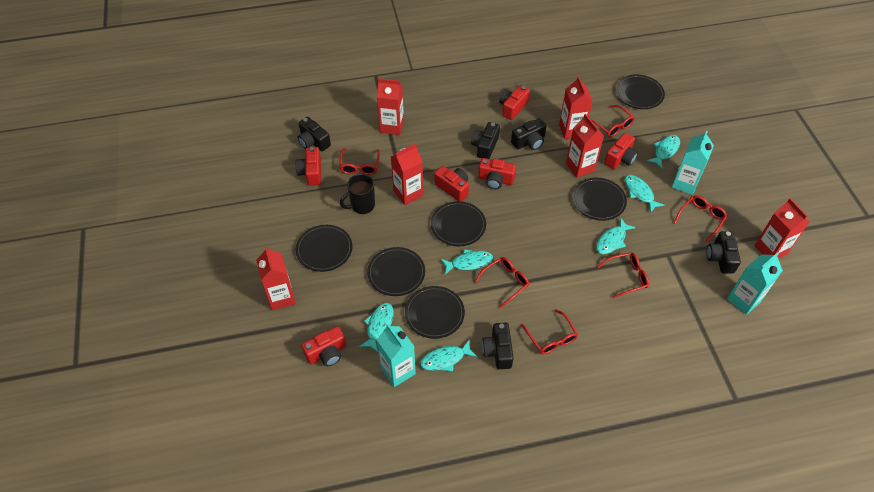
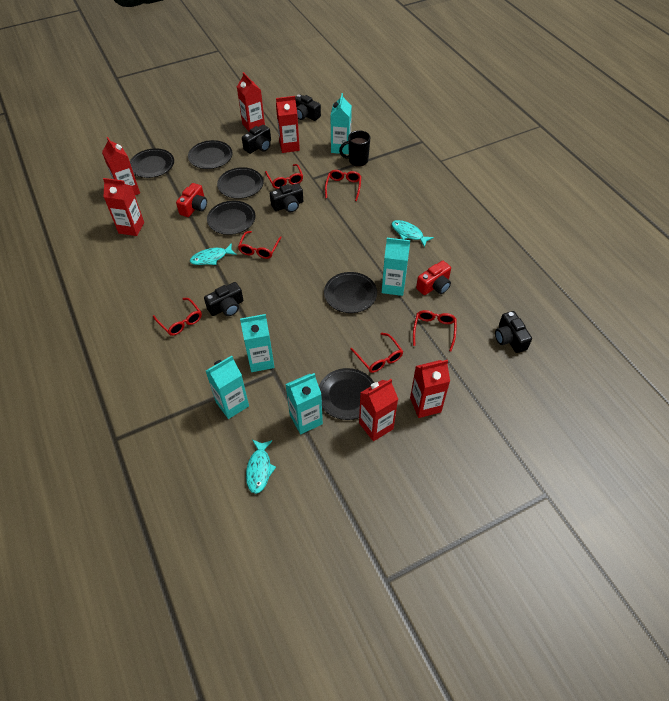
red camera: [295,147,321,186] [301,326,346,367] [434,166,469,201] [478,158,516,189] [499,85,530,120] [604,133,638,169] = 6 -> [176,183,207,217] [416,261,451,295] = 2
turquoise carton: [377,324,416,387] [672,131,714,195] [727,252,783,315] = 3 -> [206,356,249,419] [240,314,274,372] [285,373,323,434] [330,93,352,154] [382,238,410,296] = 5
turquoise fish: [359,303,394,352] [420,340,477,371] [440,249,493,275] [596,218,636,254] [625,175,665,213] [647,135,680,168] = 6 -> [190,243,237,265] [246,440,276,494] [392,220,434,247] = 3

